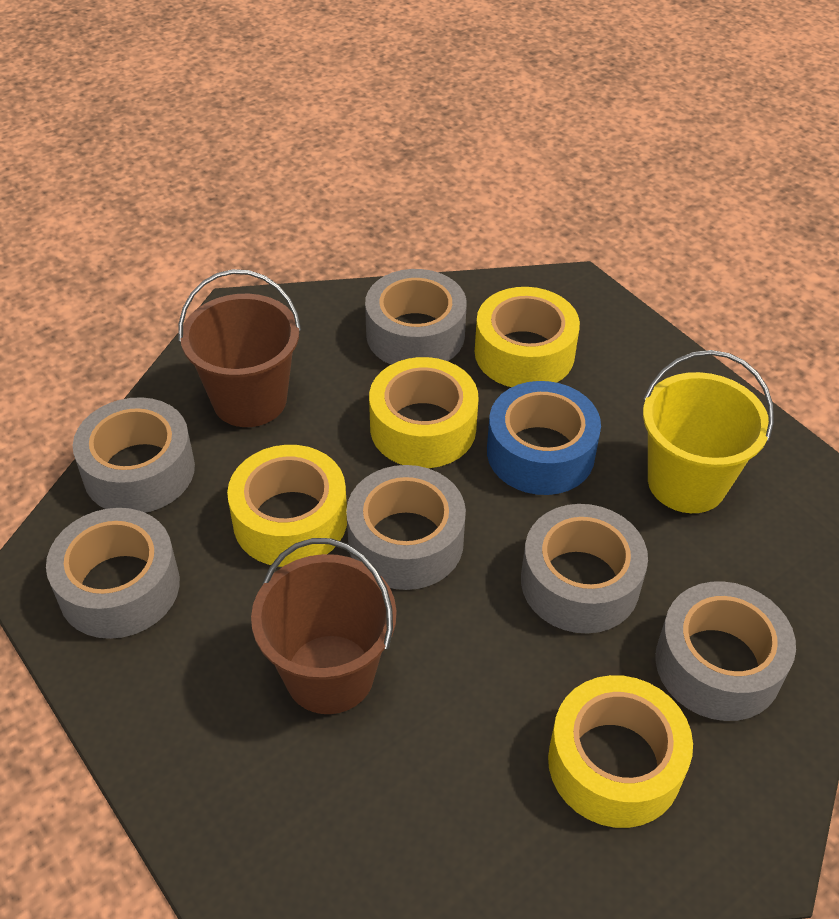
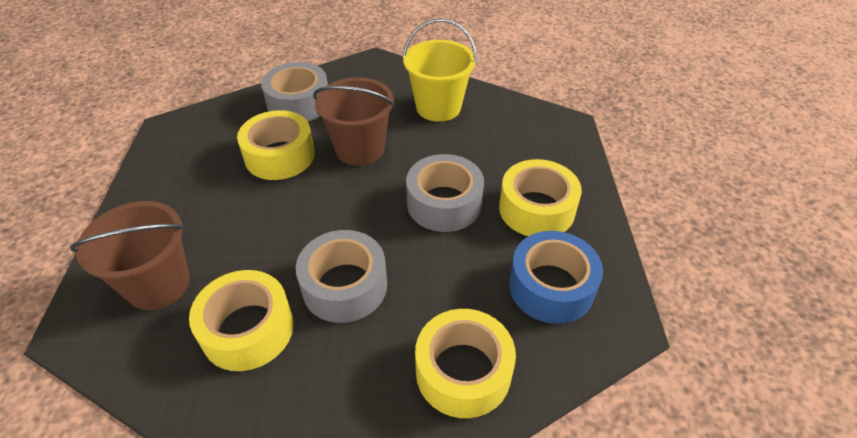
grey tape: [46,508,180,639] [73,397,195,513] [346,465,466,590] [365,269,467,365] [521,504,648,634] [655,581,796,721] = 6 -> [261,62,328,121] [296,230,387,323] [406,154,484,232] = 3

